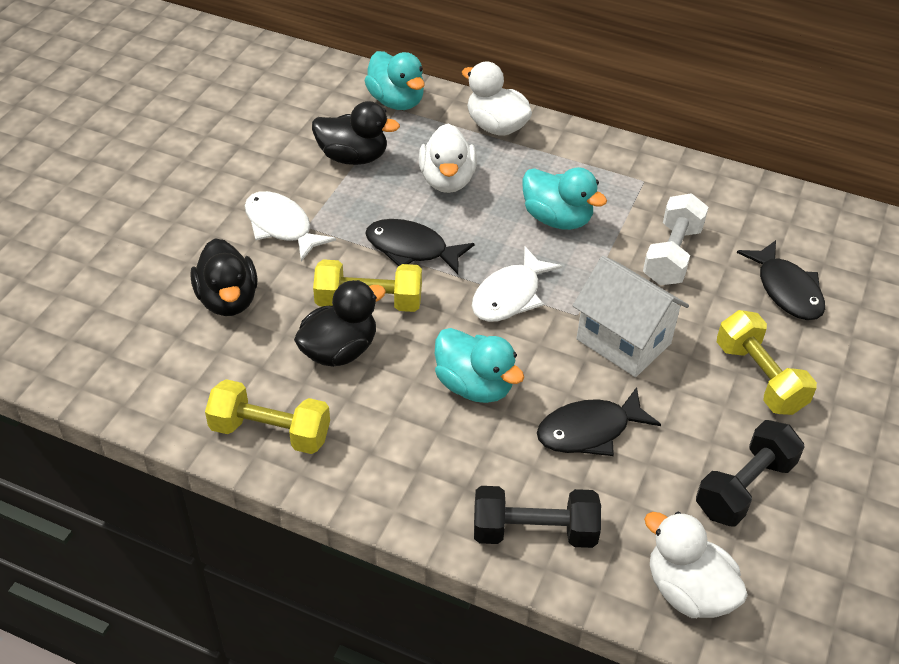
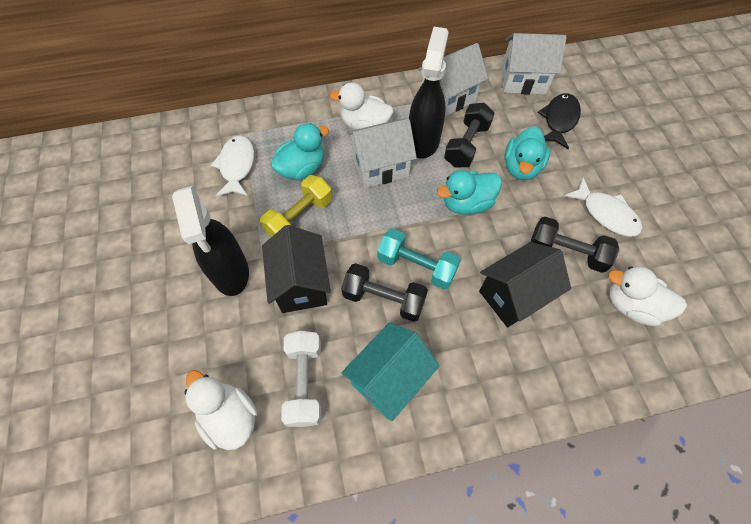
black duck: [190,239,258,316] [294,280,386,367] [312,101,400,165] = 3 -> none = 0
black dumbbell: [474,486,601,548] [696,420,804,526] = 2 -> [341,263,428,322] [444,103,495,167] [531,217,619,273] = 3
black fish: [365,219,475,274] [537,387,661,456] [737,240,825,320] = 3 -> [538,93,581,149] = 1
black house: none = 0 -> [262,225,331,313] [479,242,571,327] = 2
black spray bottle: none = 0 -> [172,186,249,296] [409,27,449,159] = 2
turquoise dumbbell: none = 0 -> [377,229,461,290] = 1
turquoise house: none = 0 -> [341,322,439,421] = 1
white house: [573,256,689,377] = 1 -> [347,119,417,188] [418,43,488,116] [501,33,566,95] = 3
yellow dumbbell: [205,379,330,454] [313,259,422,312] [717,310,817,415] = 3 -> [260,175,332,237] = 1

